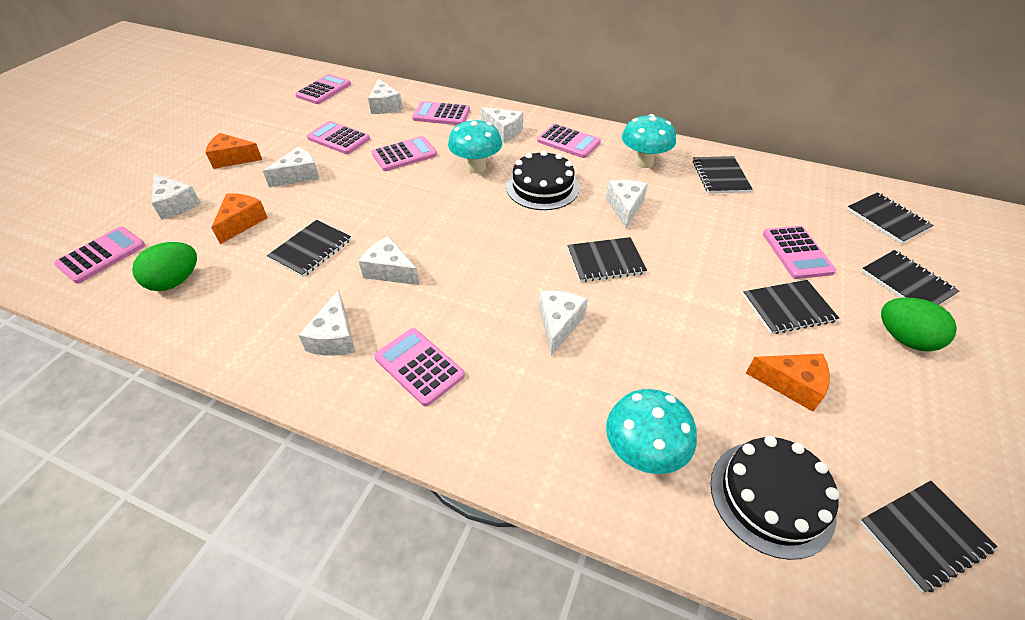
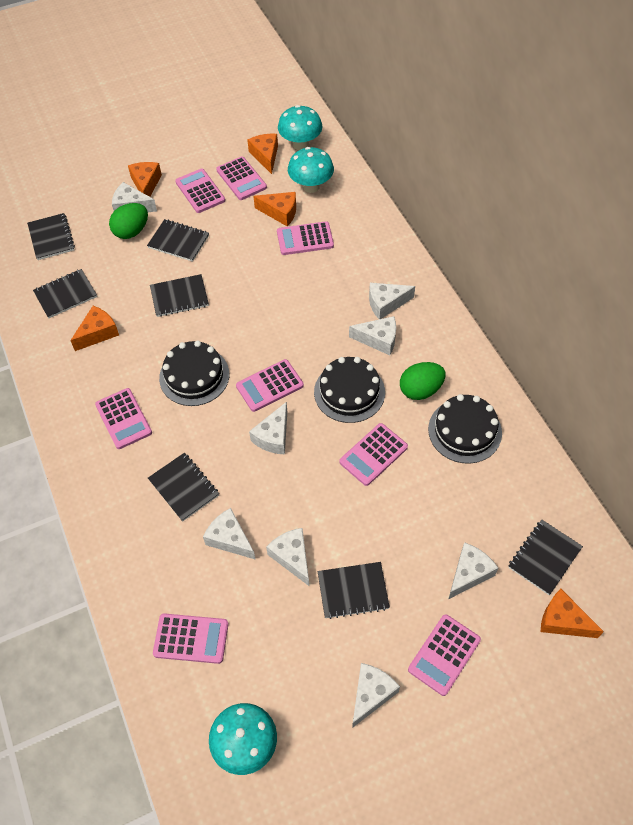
black cake: [506,150,579,210] [711,436,839,560] = 2 -> [159,340,229,406] [314,357,385,423] [428,394,502,464] = 3
orange cheese: [205,133,262,169] [211,193,268,244] [746,354,830,412] = 3 -> [70,306,119,351] [128,162,162,197] [247,134,278,174] [253,192,296,226] [541,589,604,638] = 5

